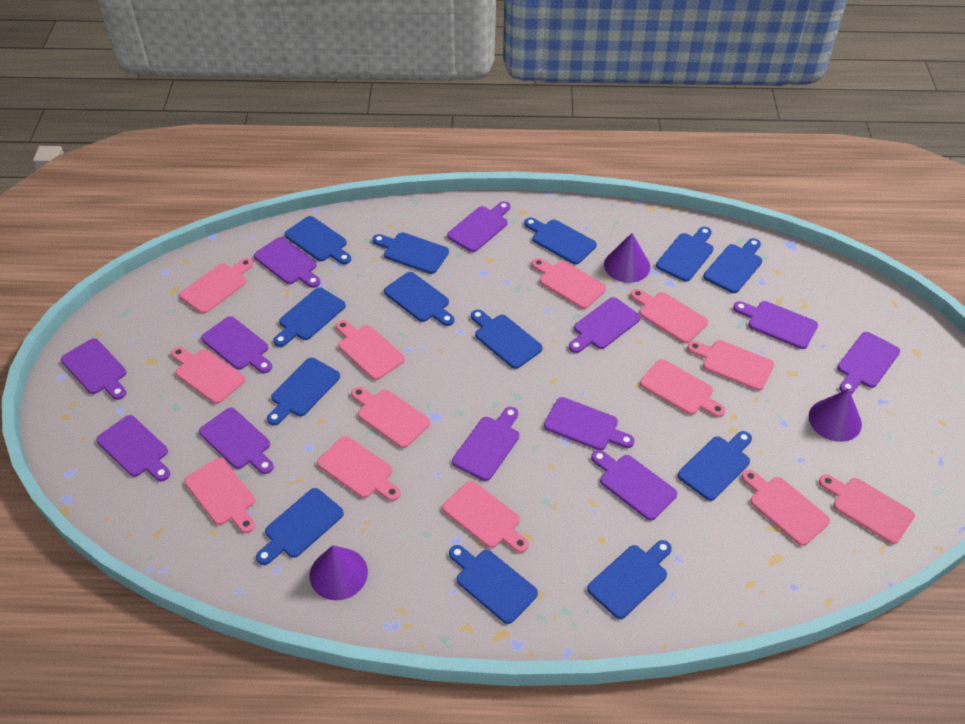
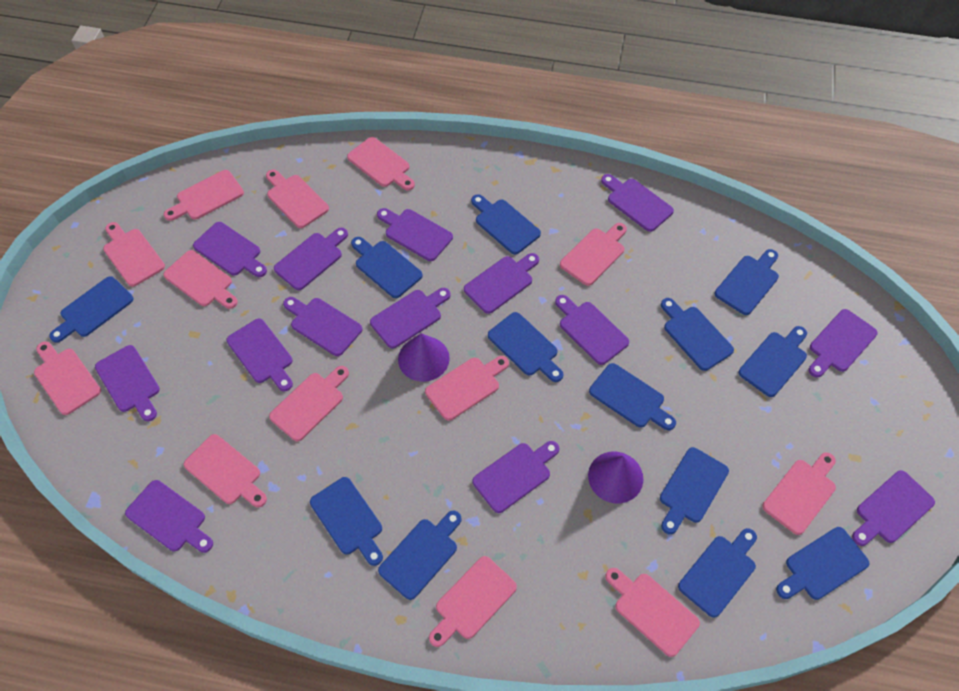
purple cone: [310,545,368,600] [604,233,650,283] [809,389,862,442] = 3 -> [398,333,450,382] [588,452,643,503] = 2
purple cutting board: [61,338,126,400] [96,415,170,481] [199,408,274,474] [201,316,272,373] [254,237,321,288] [447,201,510,252] [452,407,519,481] [544,397,635,450] [569,297,640,353] [591,450,677,520] [733,301,818,349] [837,332,900,394] = 12 -> [95,345,160,422] [125,480,213,553] [193,222,267,277] [226,318,293,392] [274,228,348,290] [283,297,362,356] [370,288,451,349] [377,208,453,261] [464,253,539,314] [472,441,559,513] [555,295,629,365] [601,174,674,232] [809,309,878,378] [852,470,935,546] = 14

